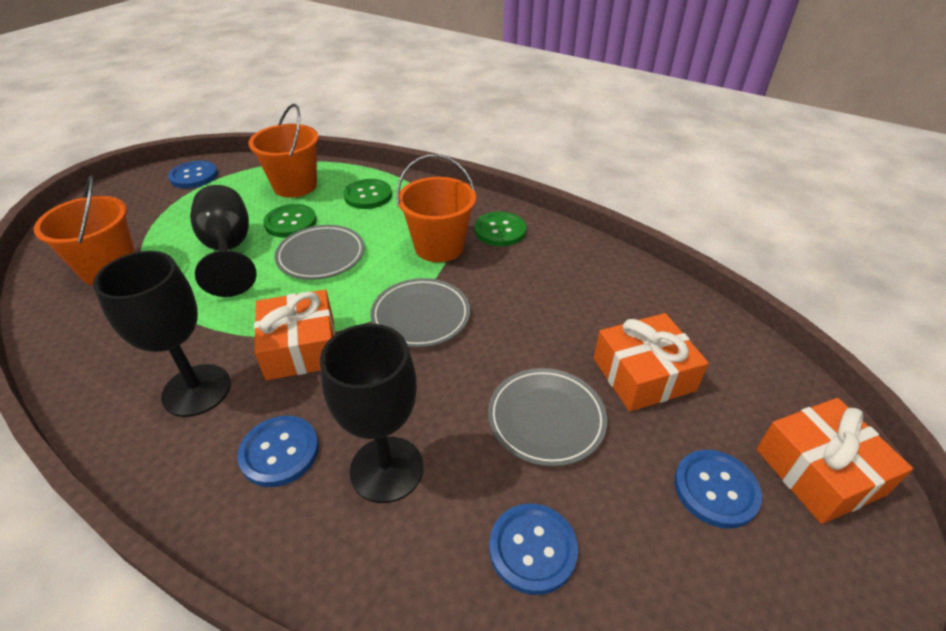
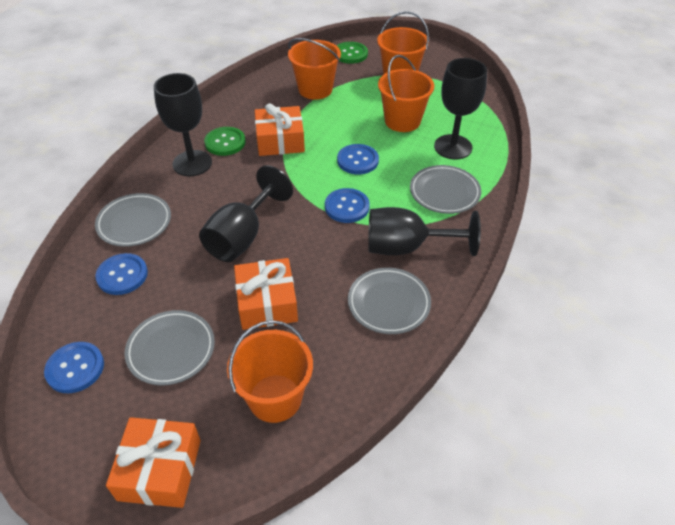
black goblet: [93,251,231,417] [190,185,256,297] [320,324,424,503] = 3 -> [154,73,212,176] [199,165,293,262] [368,207,481,256] [434,58,487,159] = 4
green button: [263,204,317,238] [343,179,392,209] [475,212,526,246] = 3 -> [204,127,246,156] [337,42,368,64] = 2
grey plate: [275,225,365,280] [370,278,470,348] [488,368,608,467] = 3 -> [95,193,171,247] [125,310,215,386] [348,268,431,334] [410,165,481,214] = 4
orange bucket: [34,175,135,285] [248,104,319,198] [396,154,476,262] = 3 -> [227,320,313,423] [288,38,341,100] [377,11,429,75] [378,55,434,132] = 4

